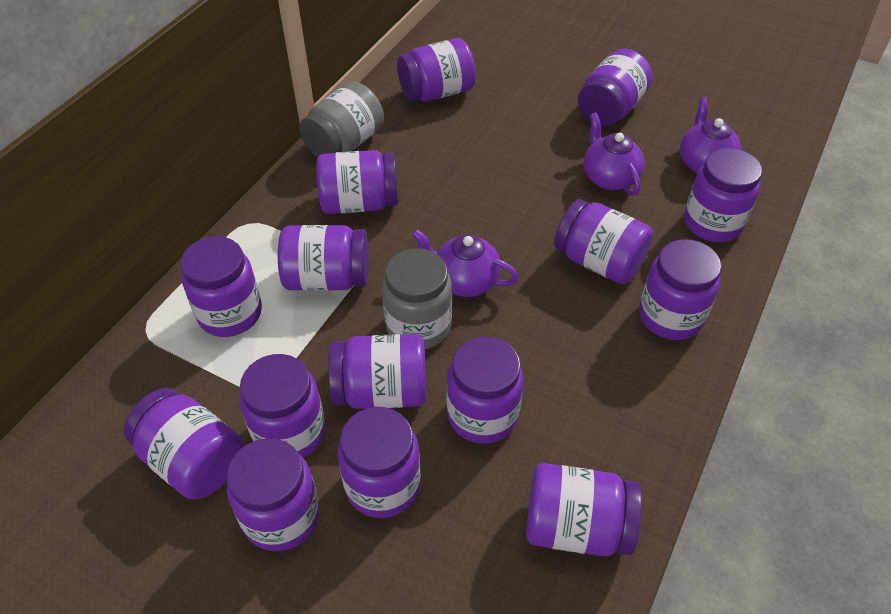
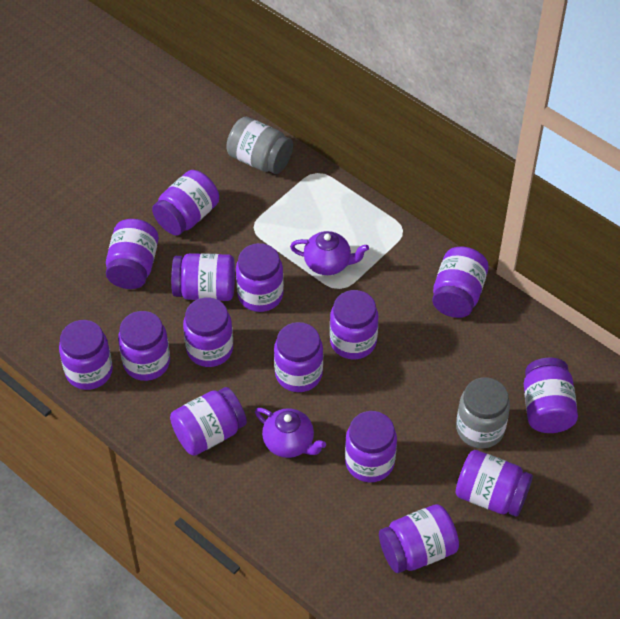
purple teapot: [412,229,518,297] [584,112,644,196] [680,97,741,173] = 3 -> [255,408,326,458] [290,231,369,275] = 2

